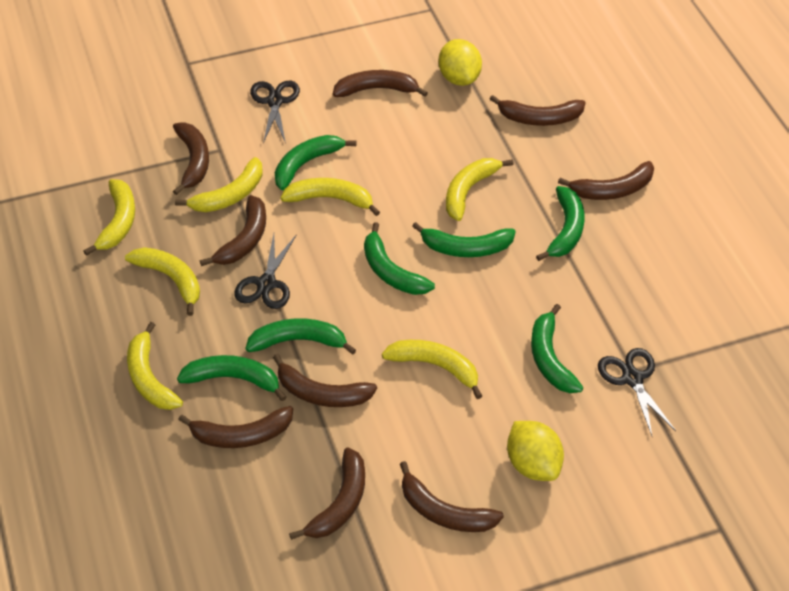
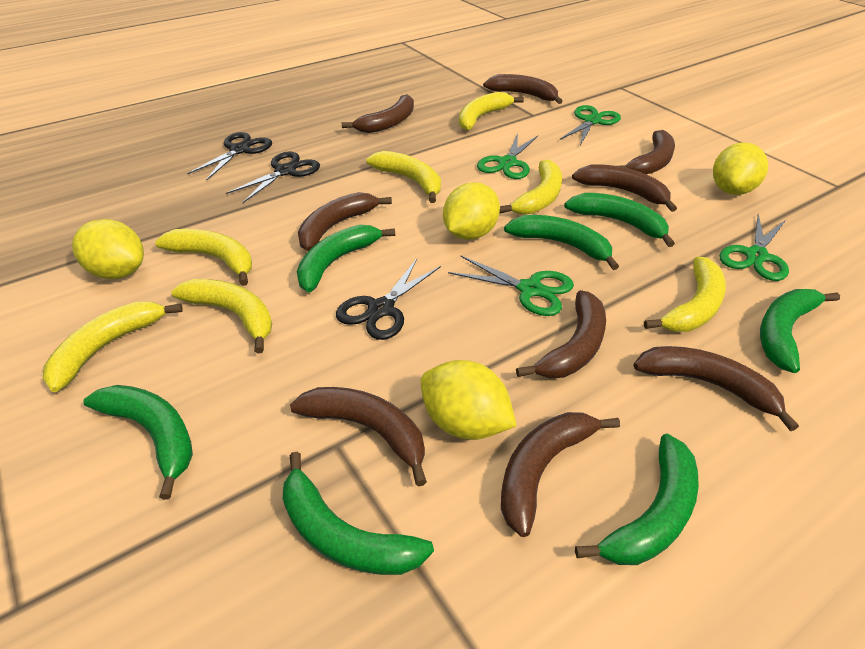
green scissors: none = 0 -> [448,256,574,316] [477,133,538,179] [560,105,621,145] [719,214,789,281] = 4
yellow lemon: [439,39,482,86] [507,421,564,481] = 2 -> [72,219,144,279] [421,360,517,440] [443,182,500,240] [713,142,768,195] = 4

